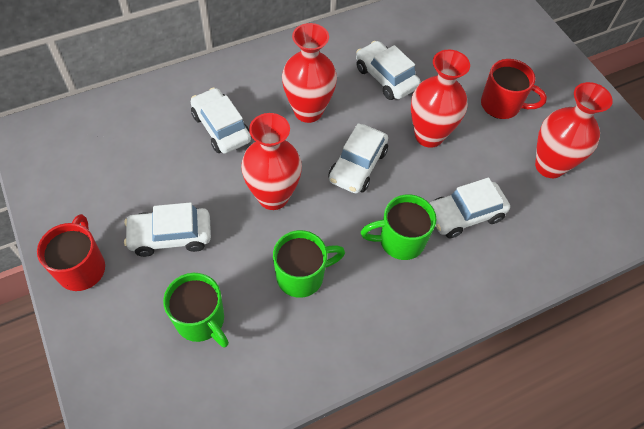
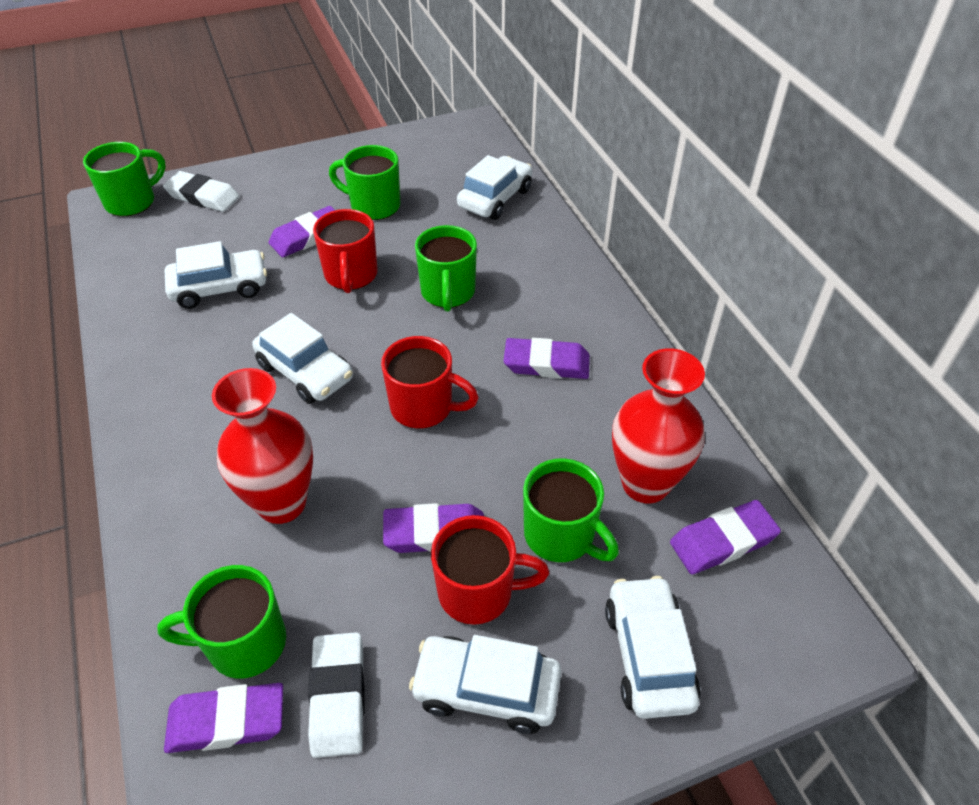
green mug: [163,273,229,348] [273,230,345,298] [361,194,436,260] = 3 -> [83,142,166,216] [157,565,286,678] [329,145,400,220] [415,225,477,312] [523,459,619,562] = 5
purple eraser: none = 0 -> [164,683,283,753] [269,206,335,257] [383,503,484,553] [504,338,590,379] [670,500,781,574] = 5
red mug: [37,214,105,291] [481,59,547,119] = 2 -> [313,209,378,293] [381,336,479,429] [431,515,549,625] = 3
red vase: [241,113,302,210] [282,23,337,123] [411,49,470,148] [535,82,613,178] = 4 -> [212,368,313,524] [612,348,705,503] = 2
white eraser: none = 0 -> [163,171,239,212] [308,632,365,758] = 2

